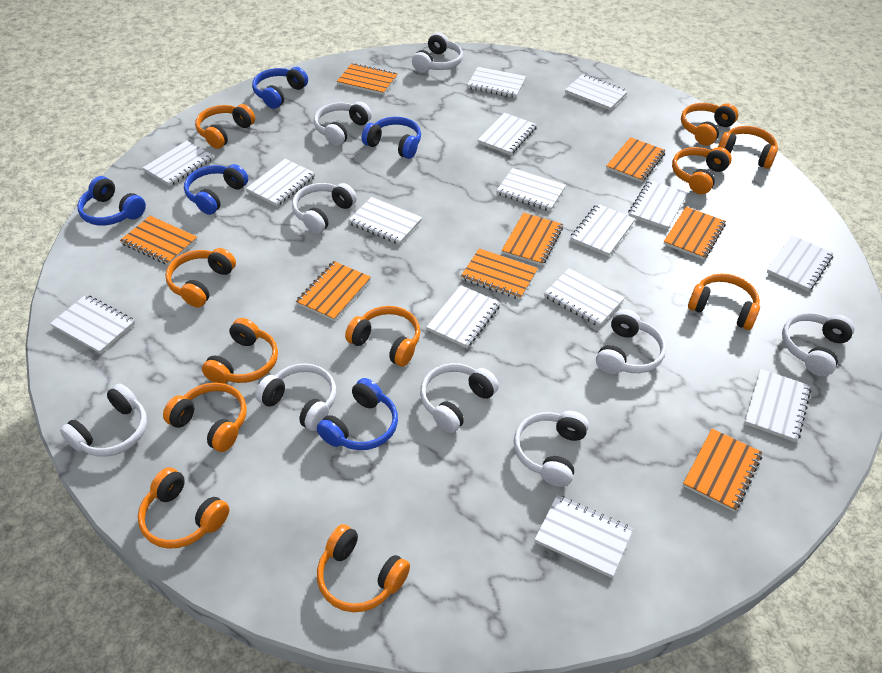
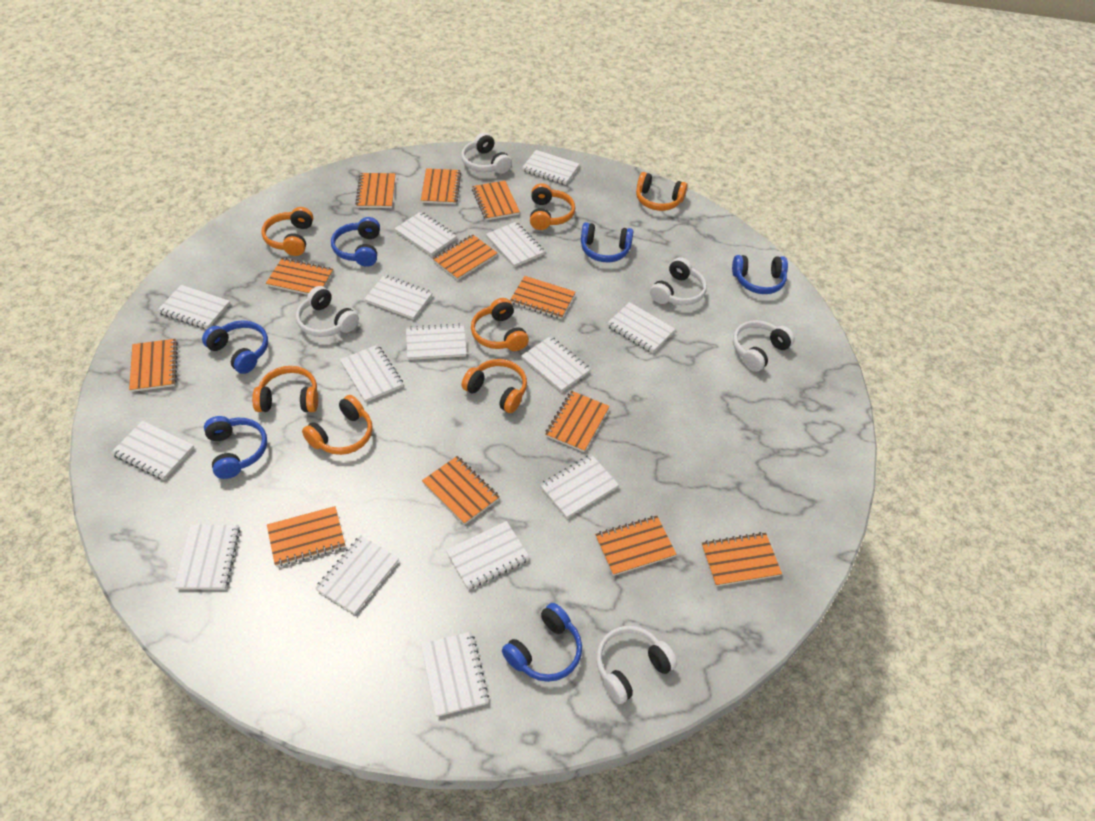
blue headphones: [77,176,146,226] [184,164,248,215] [252,67,308,109] [317,378,398,450] [362,117,421,159] = 5 -> [202,320,268,374] [204,416,267,479] [331,217,380,267] [502,603,582,682] [581,222,633,262] [732,255,788,294] = 6
orange headphones: [138,468,230,549] [163,383,247,452] [165,248,236,307] [195,104,255,149] [202,318,278,384] [317,524,410,612] [345,306,420,367] [672,147,732,194] [681,103,738,146] [688,273,760,330] [718,126,778,169] = 11 -> [252,366,318,412] [261,207,313,256] [302,395,373,455] [462,359,527,413] [471,298,529,351] [530,183,575,230] [636,172,688,211] = 7
orange notebook: [120,216,197,265] [296,261,371,321] [337,63,398,95] [461,248,538,299] [501,212,563,266] [606,137,666,182] [664,207,726,260] [683,429,763,512] = 8 -> [129,339,178,392] [266,258,333,295] [267,506,345,567] [355,173,395,208] [421,168,461,204] [422,456,500,525] [433,235,497,280] [472,181,520,220] [510,276,575,319] [545,391,610,452] [595,516,677,576] [701,532,782,586] = 12
white headphones: [60,383,147,457] [255,363,336,431] [292,183,357,234] [314,102,372,146] [412,32,463,73] [420,363,499,433] [514,411,589,487] [596,309,666,374] [782,312,855,376] = 9 -> [296,286,359,337] [461,132,512,174] [596,626,677,704] [650,257,707,305] [733,320,795,372] = 5

